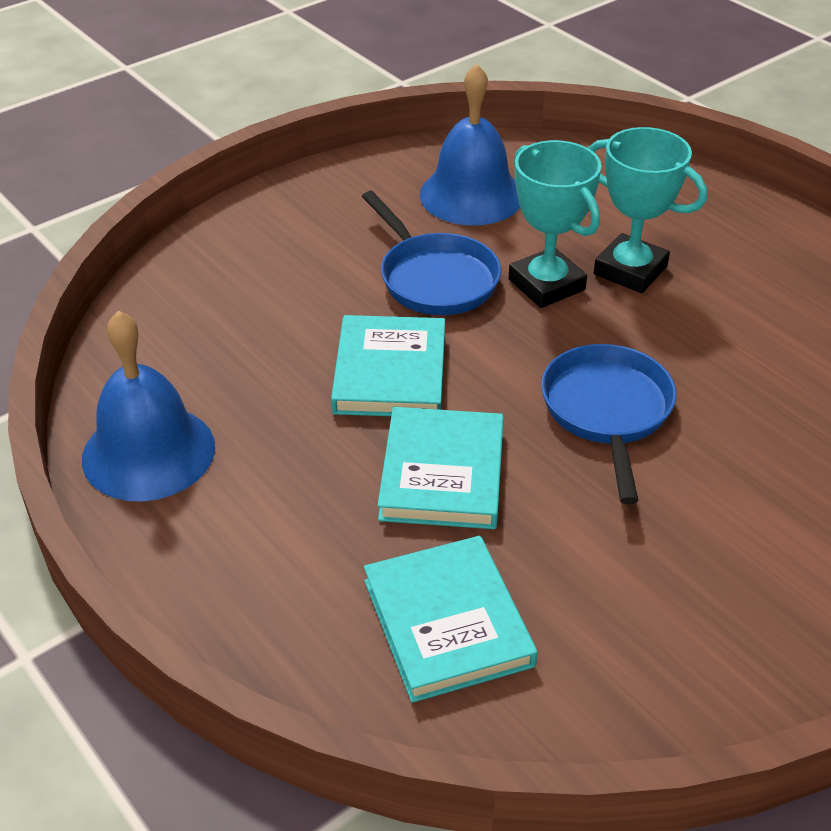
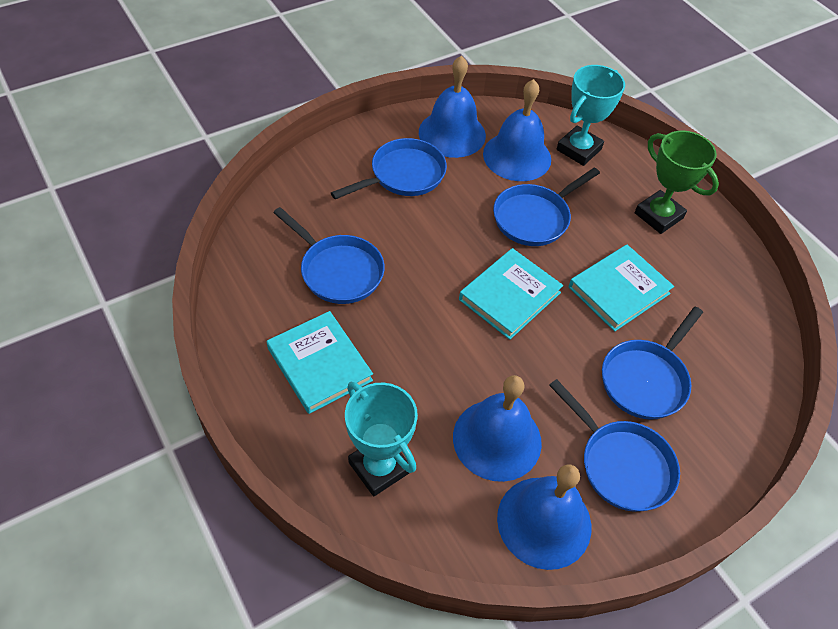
blue bell: [82,311,215,501] [420,64,520,226] = 2 -> [419,55,486,158] [453,375,542,482] [483,79,551,181] [497,464,591,570] = 4
blue pan: [362,191,501,315] [541,344,677,504] = 2 -> [273,207,385,304] [331,138,447,199] [493,167,600,246] [549,379,680,512] [602,307,703,420] = 5
green trophy: none = 0 -> [635,131,719,234] = 1

